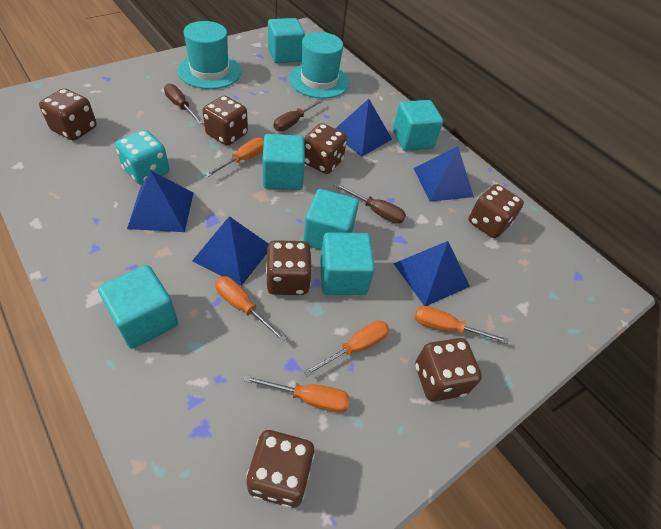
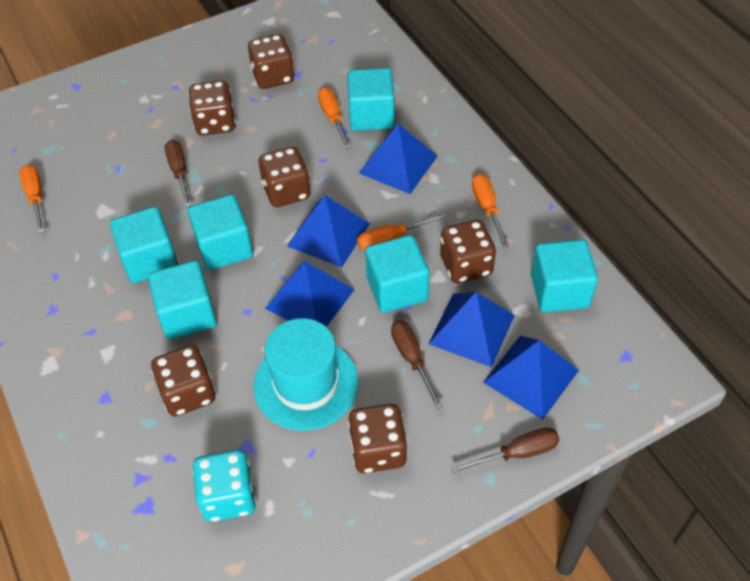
brown dice: [39,88,97,140] [203,96,248,146] [246,430,315,508] [266,240,312,295] [304,123,347,174] [415,338,482,402] [469,184,524,238] = 7 -> [151,345,215,417] [189,81,235,136] [248,34,295,89] [259,147,311,207] [348,404,407,473] [440,220,496,283] = 6
orange screwdriver: [205,138,264,177] [215,276,287,342] [244,375,350,413] [304,320,389,377] [415,306,508,344] = 5 -> [19,165,45,233] [318,87,351,149] [357,212,447,251] [472,174,509,247] = 4
turquoise hat: [178,21,241,89] [289,32,349,98] = 2 -> [254,318,359,431] = 1

